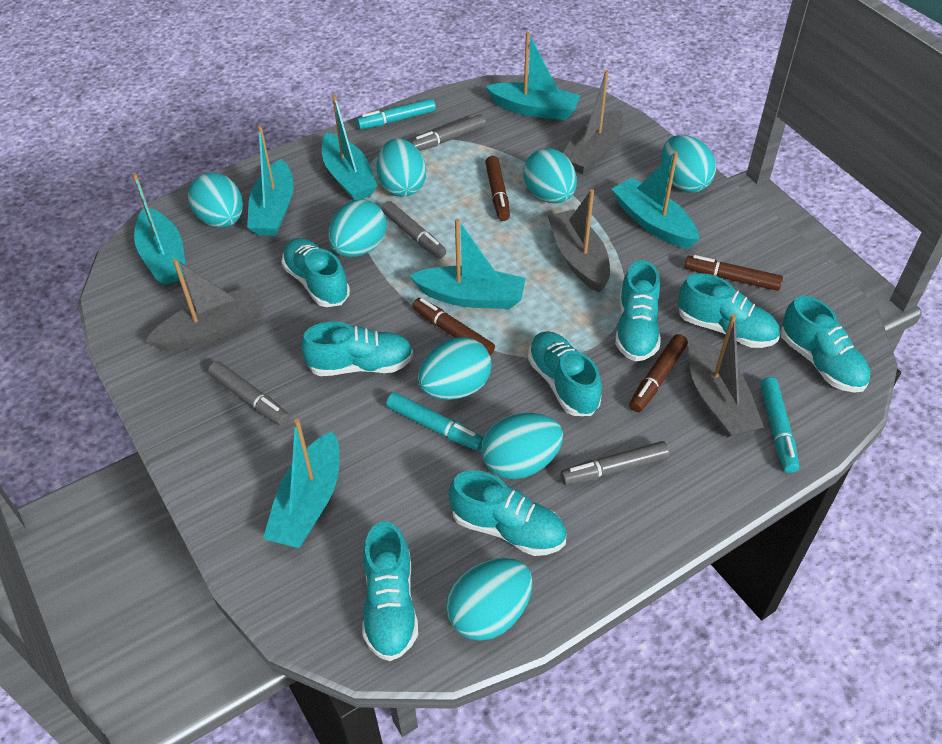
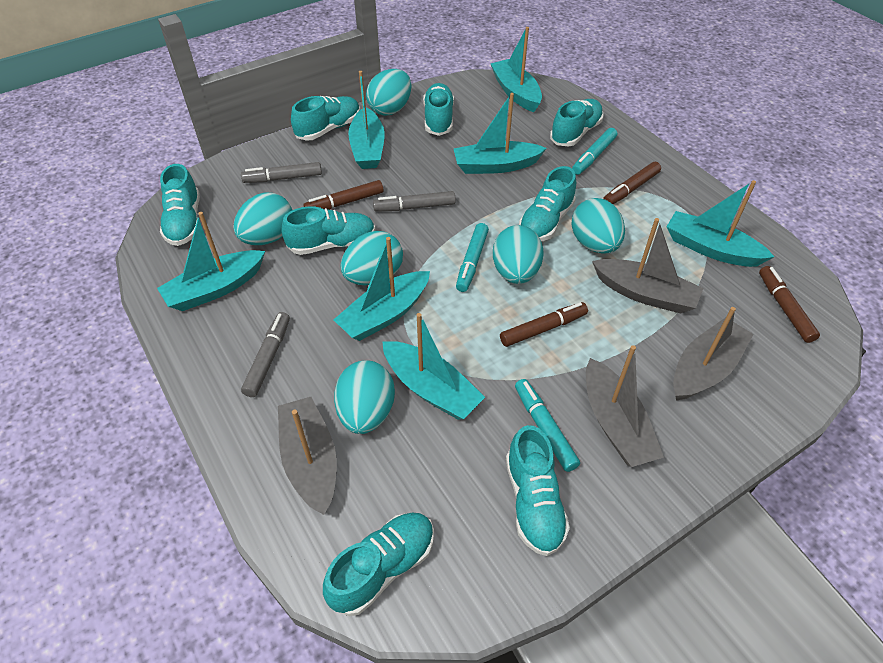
grey marker: [208,361,289,426] [382,201,446,259] [411,114,486,151] [560,441,669,485] = 4 -> [241,162,322,183] [241,312,290,397] [373,191,456,212] = 3
turquoise egg: [188,172,243,228] [328,199,387,257] [377,138,426,197] [418,337,492,400] [446,558,533,641] [481,413,563,479] [523,148,577,203] [661,135,716,193] = 8 -> [233,193,292,245] [334,360,395,434] [341,231,403,285] [366,69,411,116] [493,225,544,284] [571,198,625,254] = 6

